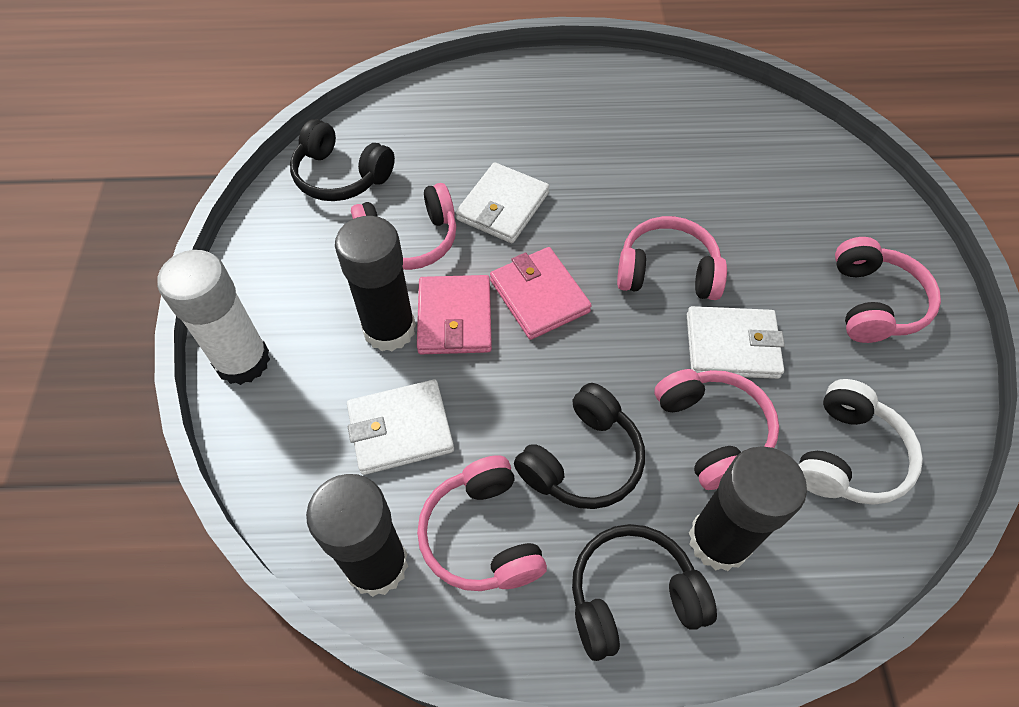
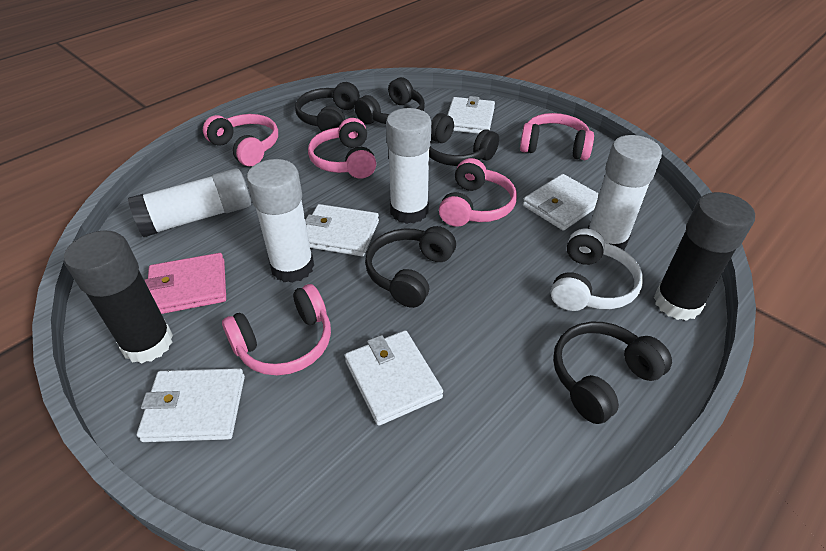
black glue stick: [306,474,408,597] [335,216,416,351] [689,446,807,571] = 3 -> [64,230,173,364] [654,192,755,321] = 2
black headphones: [290,119,395,201] [514,383,645,509] [572,524,717,661] = 3 -> [295,82,360,131] [354,77,425,124] [365,226,456,308] [429,113,499,166] [553,322,672,424] = 5
pink wallet: [417,275,492,354] [490,247,592,340] = 2 -> [144,253,226,314] = 1
white glue stick: [157,250,270,385] = 1 -> [128,168,251,237] [246,159,314,283] [386,108,431,224] [587,135,662,250] = 4
white wallet: [347,380,454,475] [456,162,549,243] [687,306,785,379] = 3 -> [137,368,245,442] [305,204,379,256] [345,330,443,426] [447,96,495,134] [523,174,599,231] = 5

